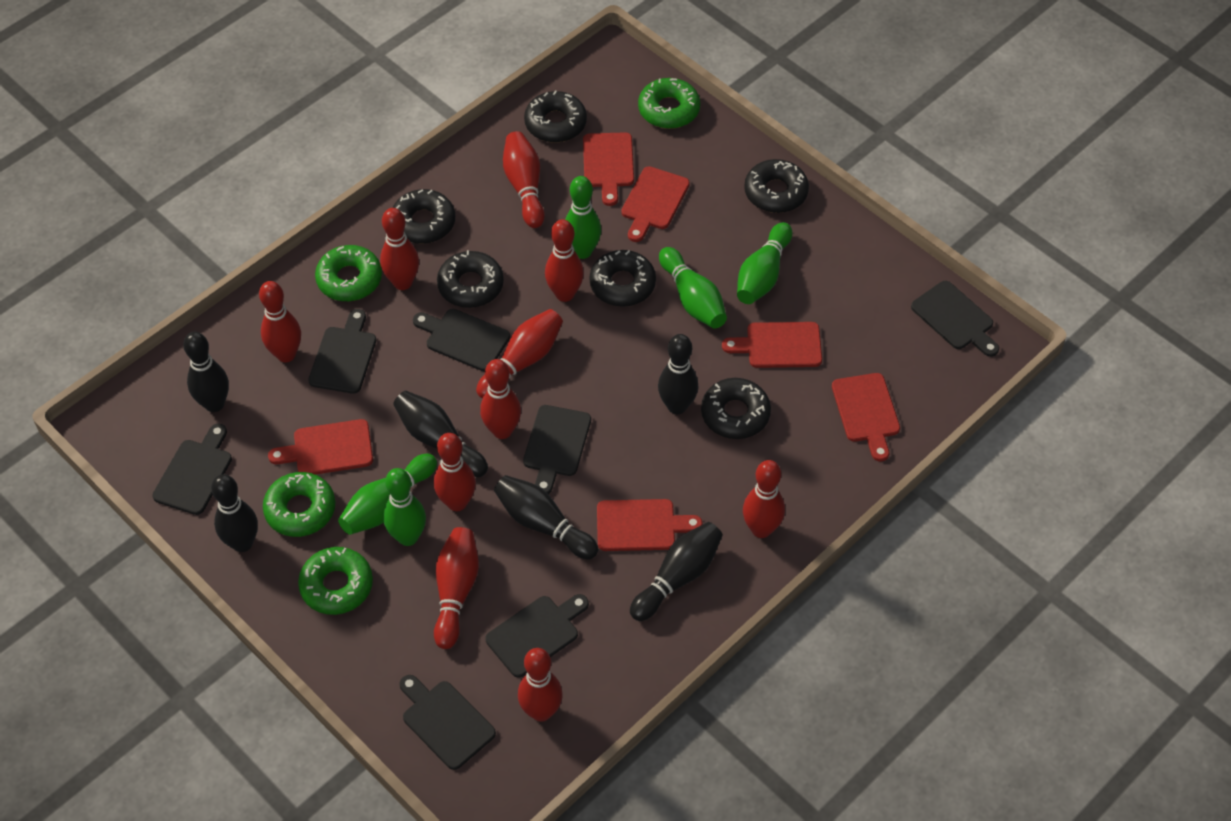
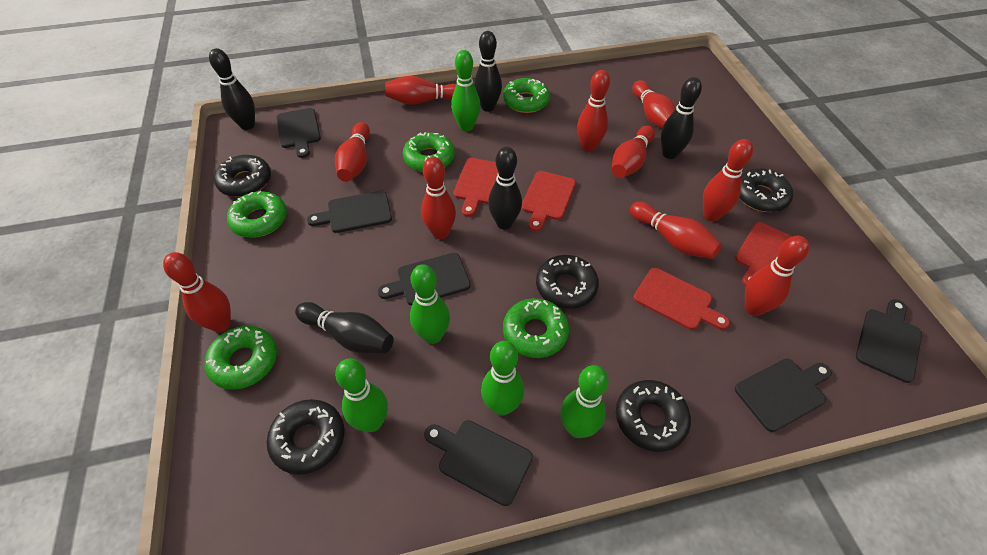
black bowling pin: [183,332,229,412] [211,474,258,552] [393,391,488,477] [494,475,598,560] [630,522,723,621] [658,334,698,414] = 6 -> [209,48,255,130] [295,302,394,354] [474,31,502,112] [488,147,522,229] [661,77,702,159] = 5
black cutting board: [152,424,232,515] [308,309,376,394] [399,675,496,770] [413,309,510,371] [485,594,589,678] [523,405,591,494] [911,281,999,357] = 7 -> [276,108,321,158] [307,191,392,233] [378,253,471,305] [424,420,533,506] [735,359,832,432] [856,299,922,383] = 6
black donut: [392,189,455,244] [437,250,504,308] [524,90,587,143] [589,250,656,307] [701,378,771,439] [744,159,809,213] = 6 -> [214,155,271,197] [266,399,345,475] [536,255,599,309] [616,380,691,452] [739,169,793,212] = 5
green donut: [263,472,335,537] [298,547,373,615] [315,245,382,301] [638,78,700,129] = 4 -> [204,326,277,390] [227,191,287,238] [403,132,455,172] [503,78,550,113] [503,298,569,358] = 5
red cutting board: [268,419,373,475] [583,132,634,206] [597,499,702,551] [621,166,690,242] [722,322,822,368] [832,373,900,461] = 6 -> [454,158,498,217] [521,171,576,232] [634,268,730,330] [735,222,793,286] = 4

